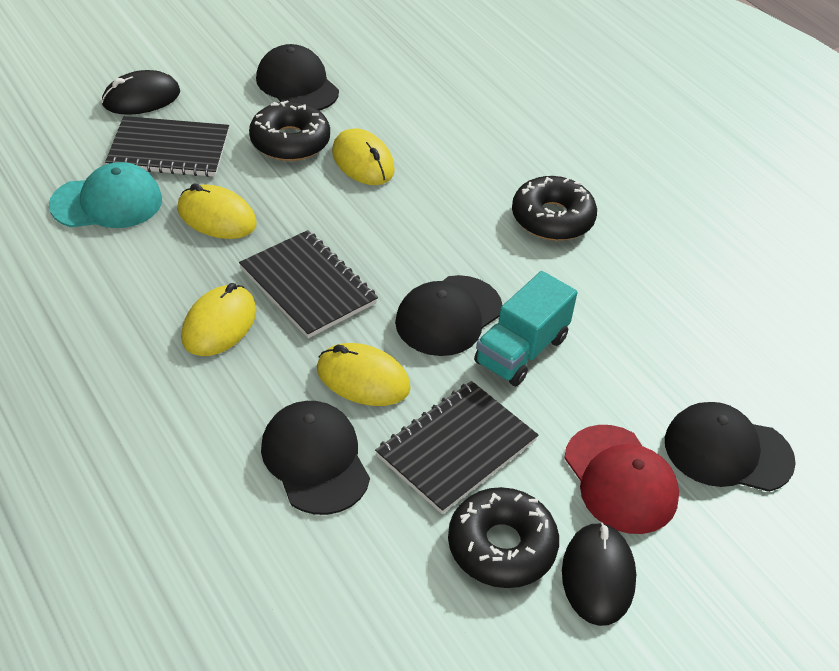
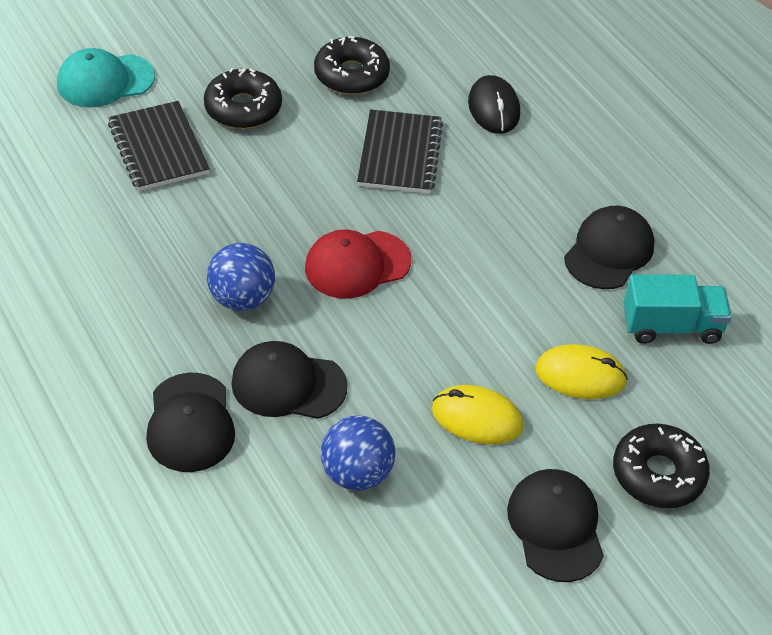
black mouse: [102,70,180,115] [562,522,636,626] = 2 -> [468,75,520,134] = 1
black notebook: [105,116,229,177] [239,230,378,338] [375,381,538,514] = 3 -> [108,101,210,191] [357,109,443,194] = 2
blue ball: none = 0 -> [207,243,275,311] [321,416,395,491] = 2
yellow mouse: [177,183,257,239] [181,283,256,356] [317,343,411,406] [332,128,395,185] = 4 -> [432,385,523,445] [535,344,628,399] = 2

